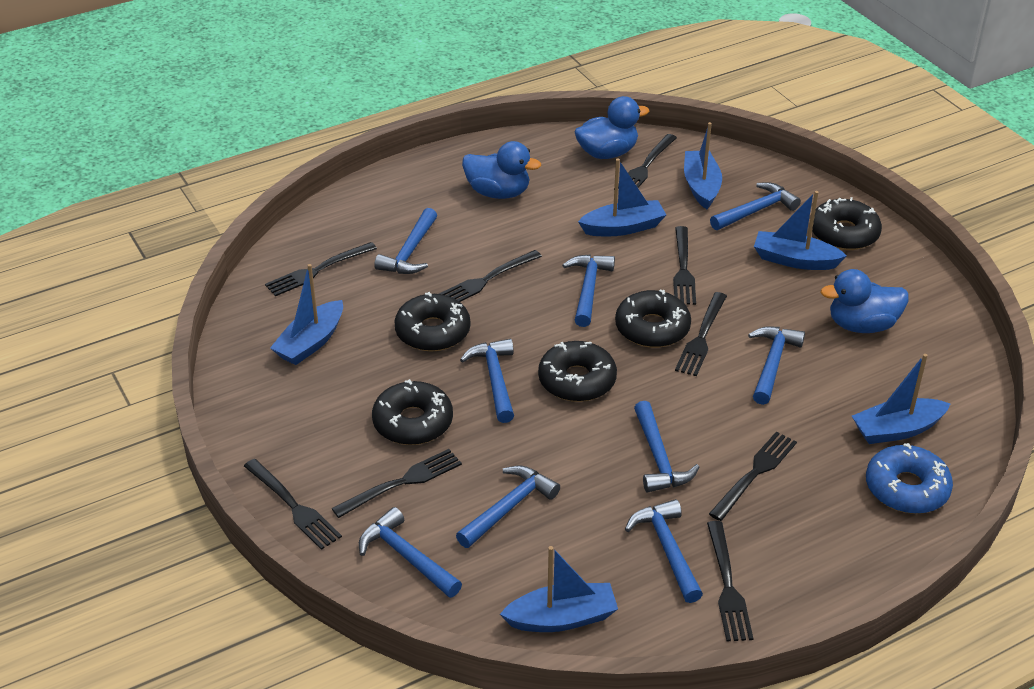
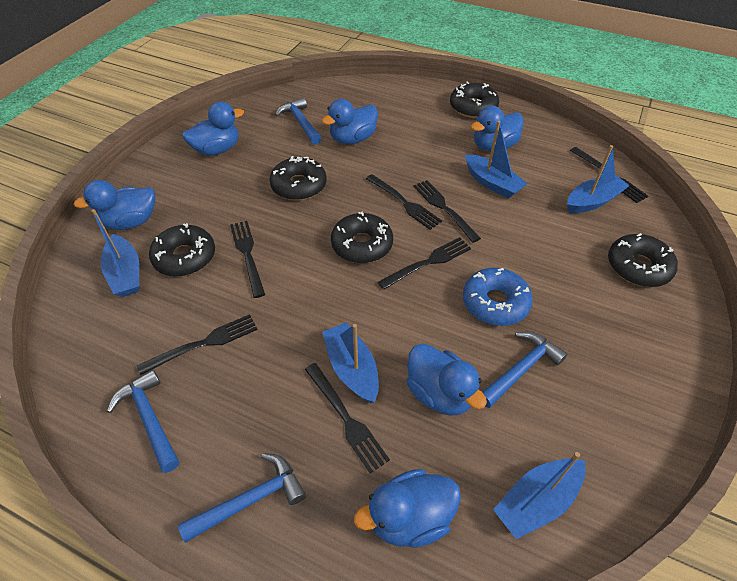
black fork: [244,459,342,550] [265,242,377,296] [332,449,462,518] [439,250,542,302] [618,134,677,189] [673,226,696,305] [675,292,727,376] [707,521,753,642] [709,432,797,521] = 9 -> [137,314,258,375] [230,221,265,298] [305,363,390,473] [366,174,442,230] [378,237,471,290] [414,180,481,243] [570,147,648,203] = 7
blue boat: [270,264,343,365] [500,546,618,632] [578,159,666,236] [684,122,722,209] [754,191,847,270] [852,354,951,444] = 6 -> [92,209,139,297] [322,322,379,403] [465,121,528,199] [493,452,586,539] [567,145,630,213] = 5
blue duck: [462,141,541,199] [574,96,649,159] [820,269,909,333] = 3 -> [73,180,155,230] [182,101,244,156] [321,99,378,144] [354,469,461,548] [406,344,487,416] [471,105,524,152] = 6
blue hammer: [359,507,462,598] [374,208,437,274] [456,466,560,548] [460,339,514,423] [562,254,615,327] [625,499,703,603] [634,401,699,493] [710,182,801,230] [748,326,805,405] = 9 -> [107,370,179,473] [178,453,306,543] [275,97,322,145] [482,331,568,408] = 4

